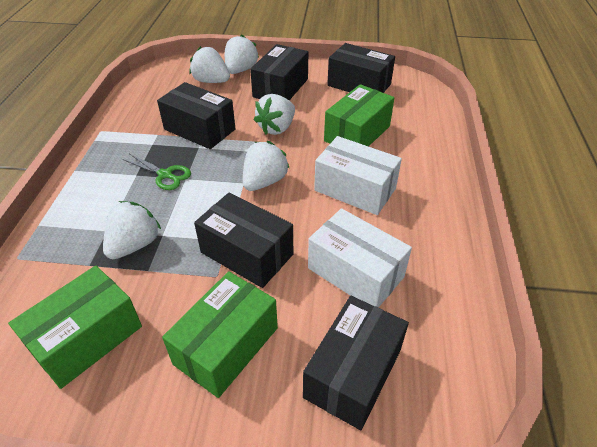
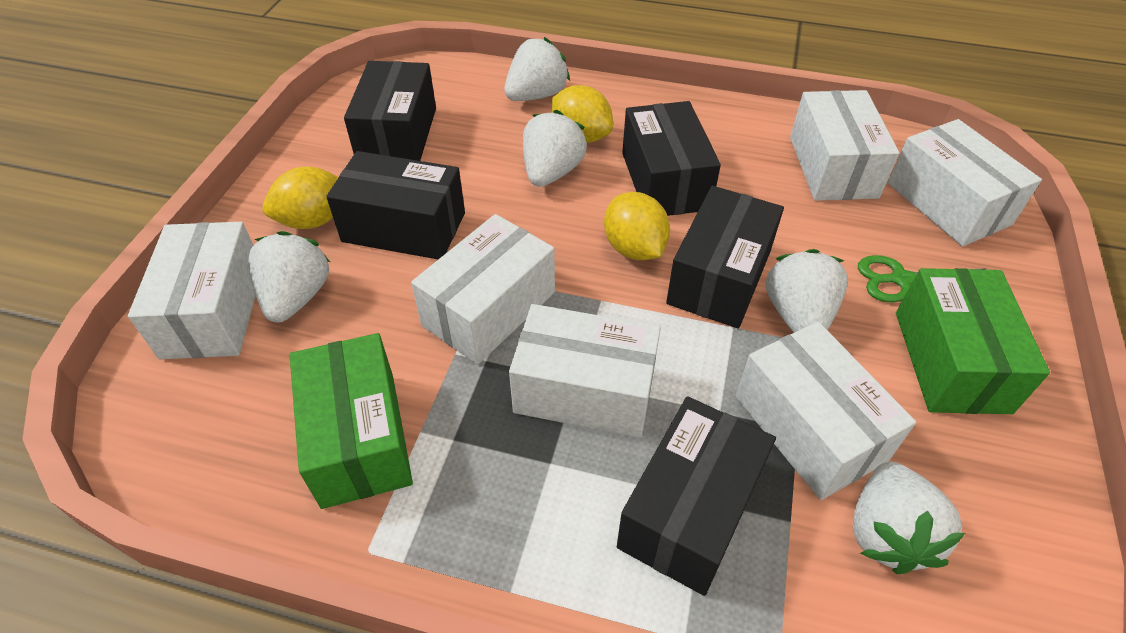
green box: [8,266,142,389] [162,271,278,398] [324,84,395,146] = 3 -> [290,333,413,509] [896,268,1050,414] = 2
white box: [308,208,412,308] [314,136,402,215] = 2 -> [128,222,256,359] [411,214,555,364] [509,304,661,438] [736,322,916,500] [790,90,899,201] [888,119,1042,246] = 6
yellow lemon: none = 0 -> [262,167,339,229] [552,85,613,143] [604,192,670,260] = 3

